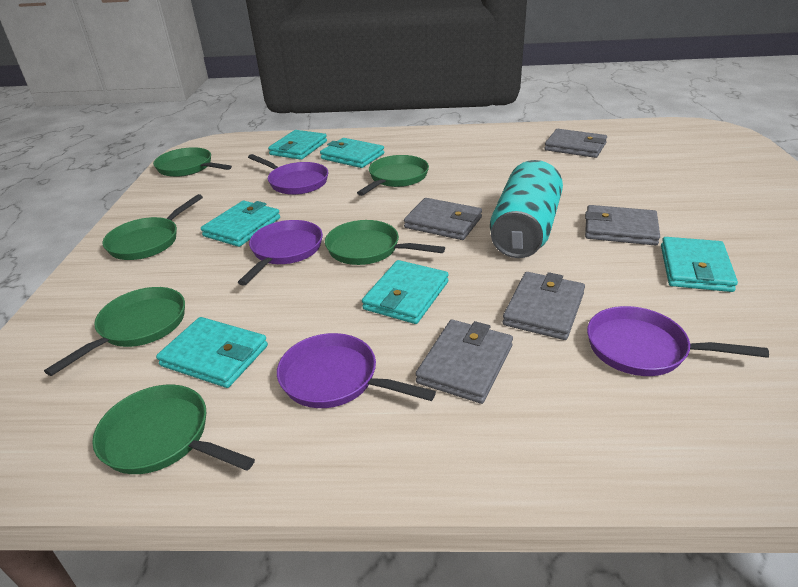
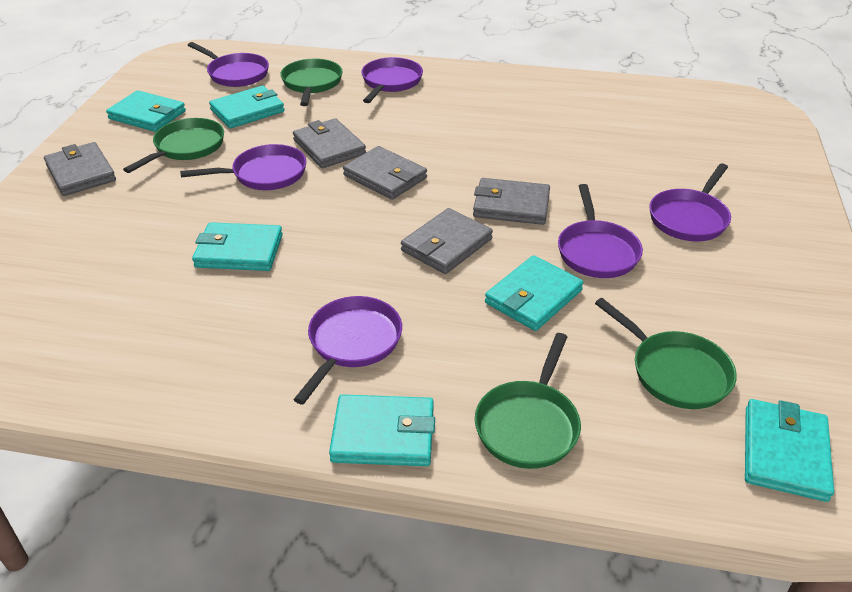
green pan: [44,287,185,376] [92,385,255,474] [102,194,203,260] [153,147,232,177] [325,220,445,265] [357,155,429,196] = 6 -> [123,118,224,173] [281,58,342,106] [475,333,581,469] [595,298,737,409] = 4
purple pan: [238,220,323,286] [248,154,328,195] [277,333,436,408] [587,306,769,376] = 4 -> [180,144,306,190] [188,42,269,87] [293,296,402,405] [361,57,423,103] [558,184,643,278] [649,163,731,241] = 6
turquoise can: [490,160,563,258] = 1 -> none = 0

